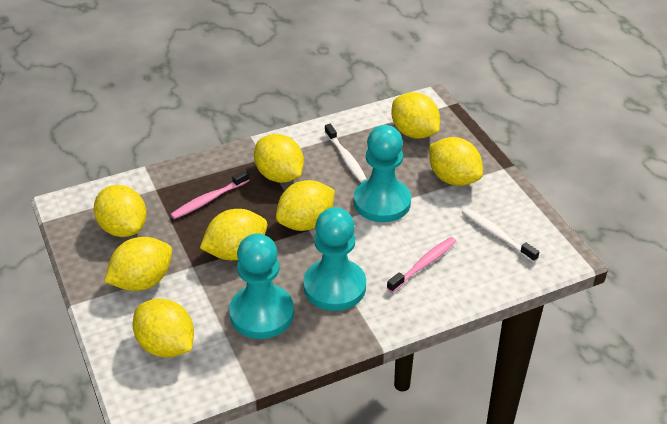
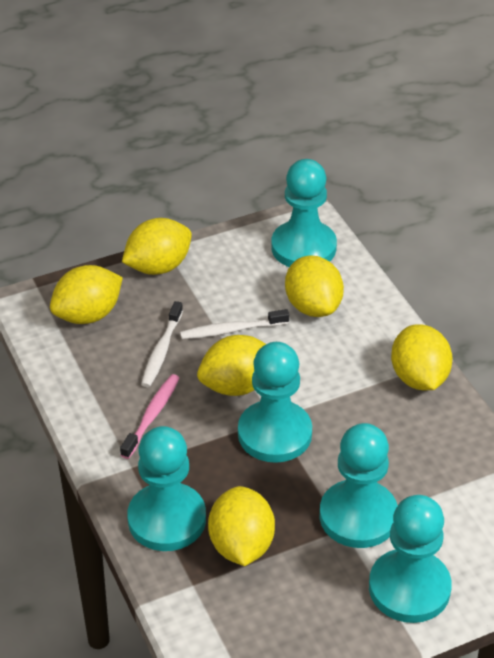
pink toothbrush: [170,170,250,219] [387,237,457,293] = 2 -> [120,374,180,459] = 1
turquoise pawn: [229,233,294,339] [303,207,366,311] [354,125,411,222] = 3 -> [127,426,206,551] [238,342,312,463] [271,159,337,267] [320,423,398,548] [369,495,452,623] = 5
yellow lemon: [94,185,147,237] [104,237,172,291] [133,299,194,358] [200,209,267,260] [254,134,304,183] [276,180,335,231] [391,92,440,139] [429,137,483,186] = 8 -> [50,265,123,324] [122,218,192,275] [197,335,266,396] [208,486,275,566] [285,255,344,317] [391,324,452,390] = 6

